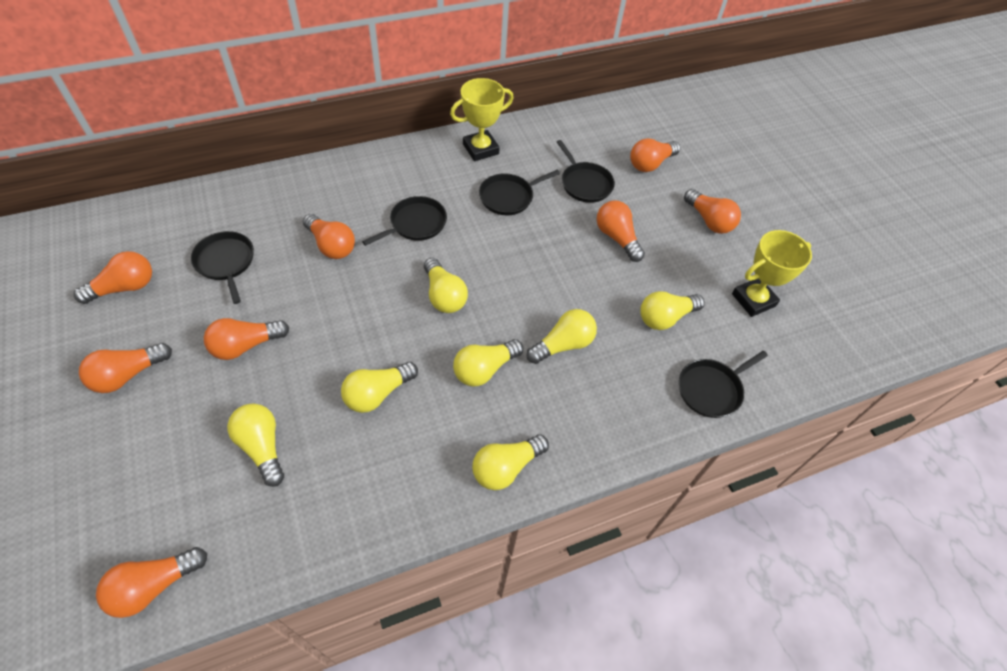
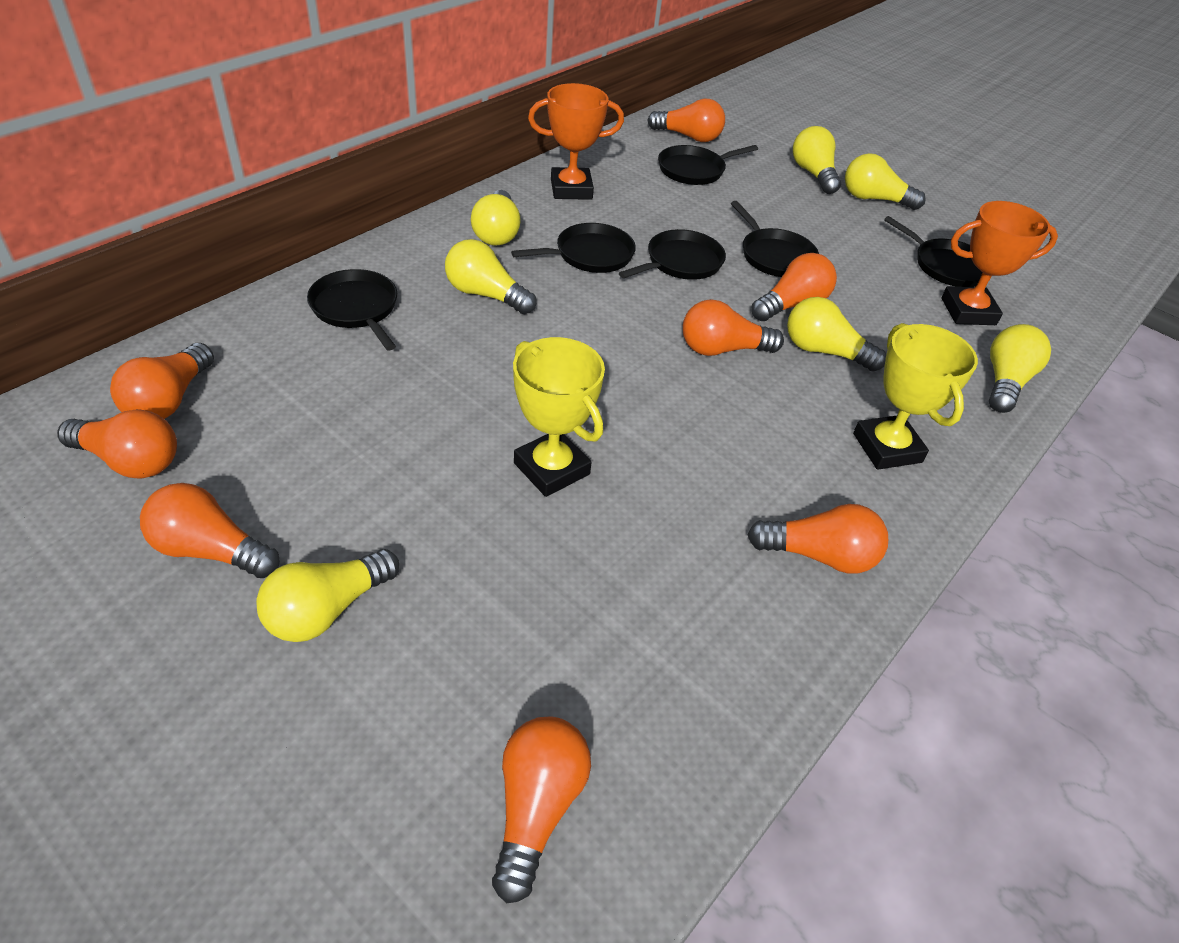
black pan: [191,231,254,304] [362,196,447,246] [479,170,560,215] [557,140,615,203] [679,351,768,418] = 5 -> [307,269,397,350] [511,223,636,273] [619,229,726,280] [658,145,758,185] [731,201,819,277] [884,216,983,287] = 6
orange trophy: none = 0 -> [528,83,624,200] [941,201,1058,325] = 2

